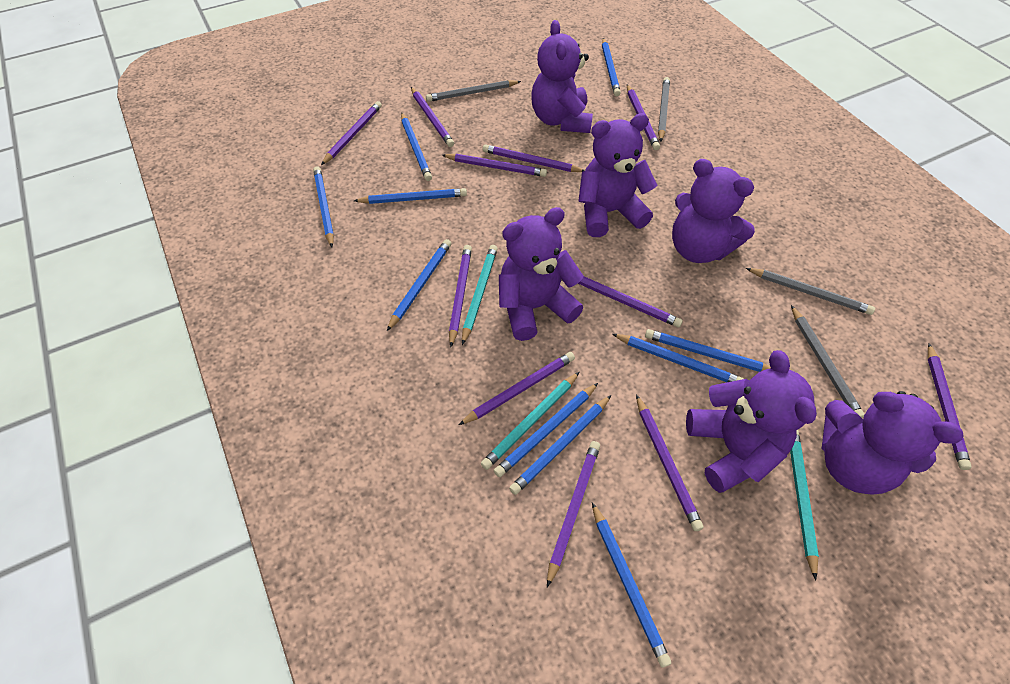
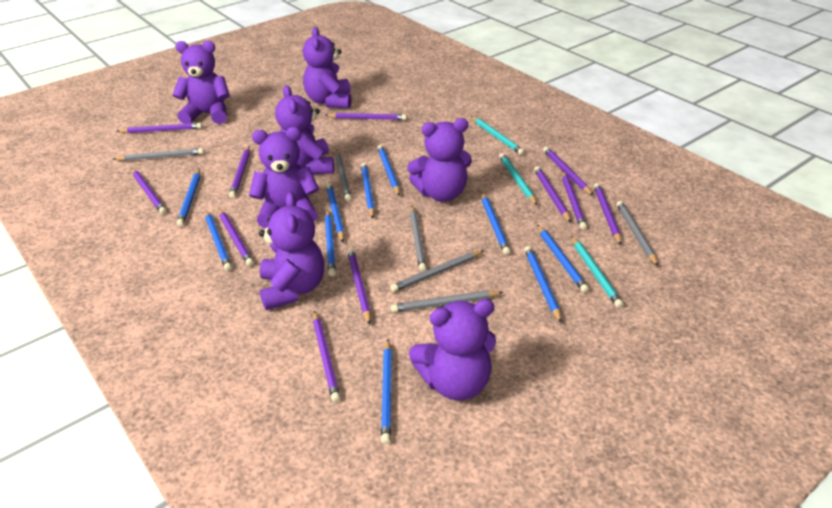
grey pencil: [426,80,521,102] [658,77,670,142] [746,268,875,315] [791,305,865,418] = 4 -> [113,148,204,161] [335,149,352,201] [390,251,484,292] [391,290,503,312] [410,205,427,271] [617,201,658,266] = 6
purple teddy bear: [499,207,584,341] [531,20,593,133] [578,113,657,237] [672,159,755,263] [686,350,817,493] [822,391,964,495] = 6 -> [172,41,230,124] [249,127,319,228] [259,192,324,310] [275,85,334,174] [303,27,351,108] [407,118,472,202] [409,299,496,400] = 7

